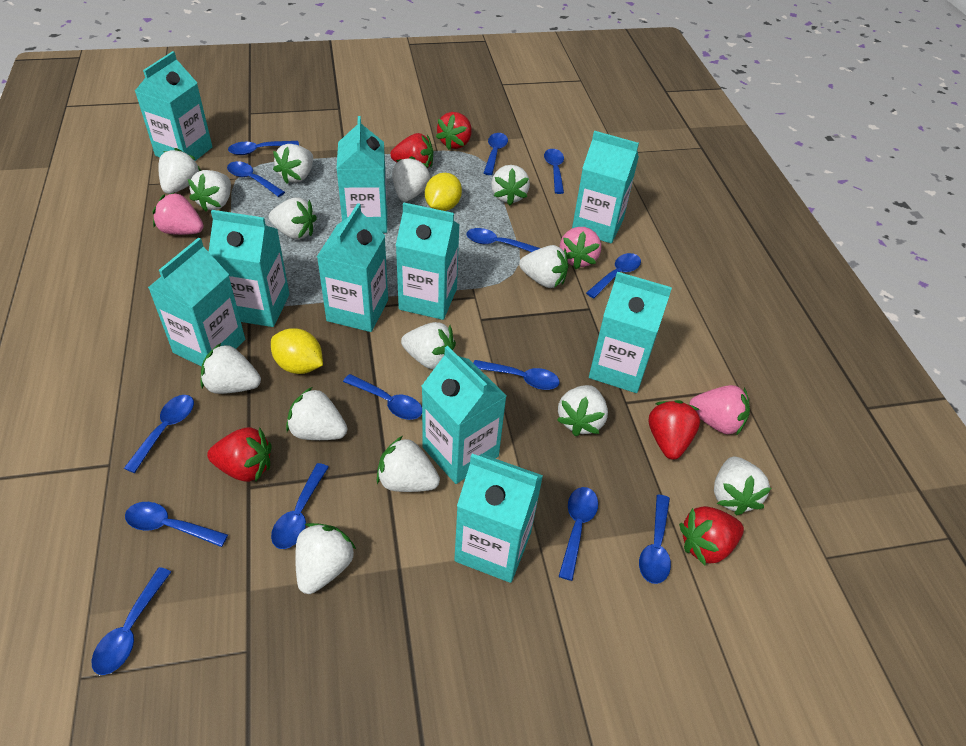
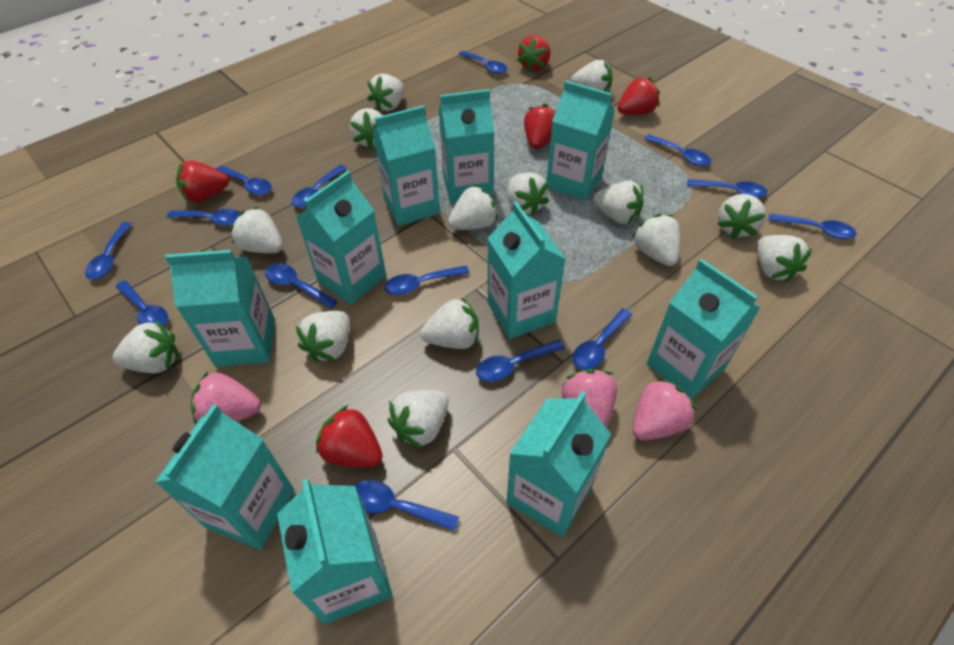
yellow lemon: [271,328,323,374] [425,173,462,211] = 2 -> none = 0

